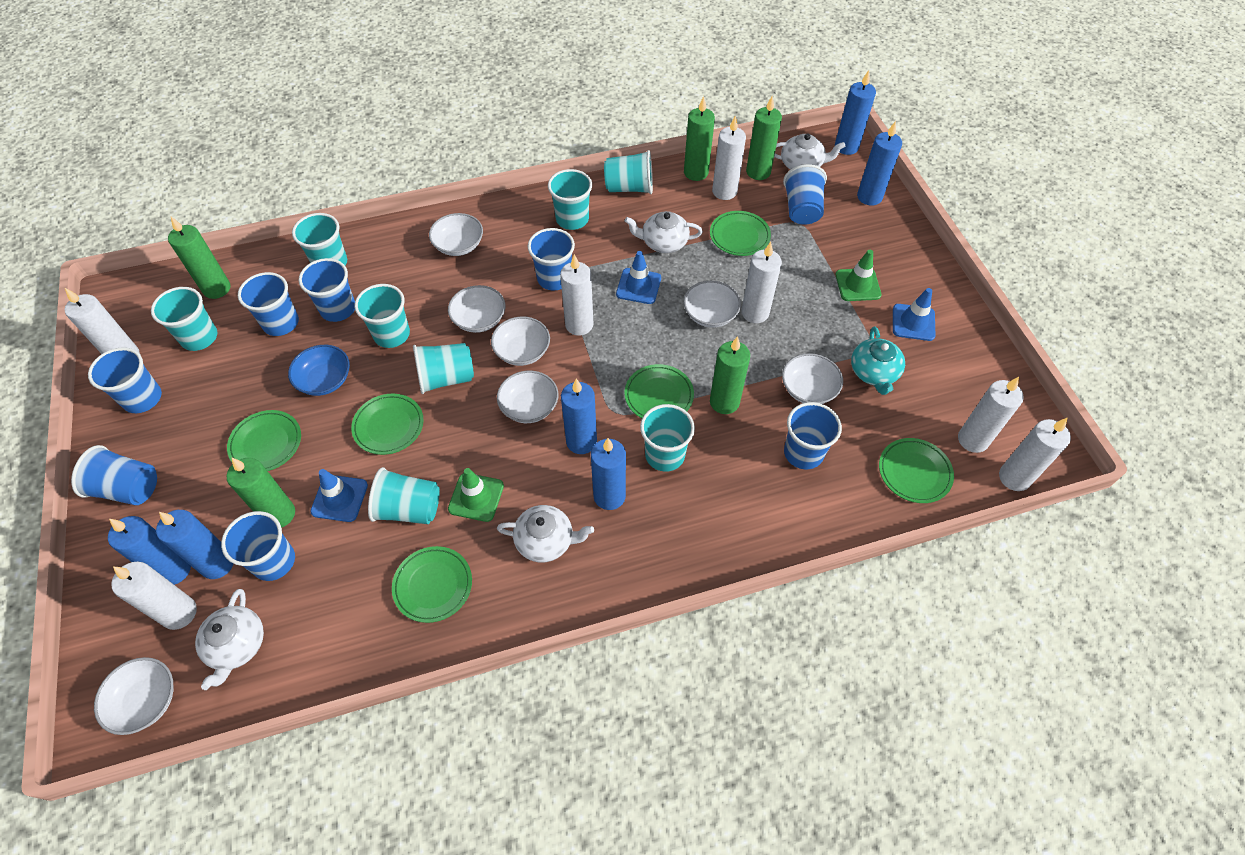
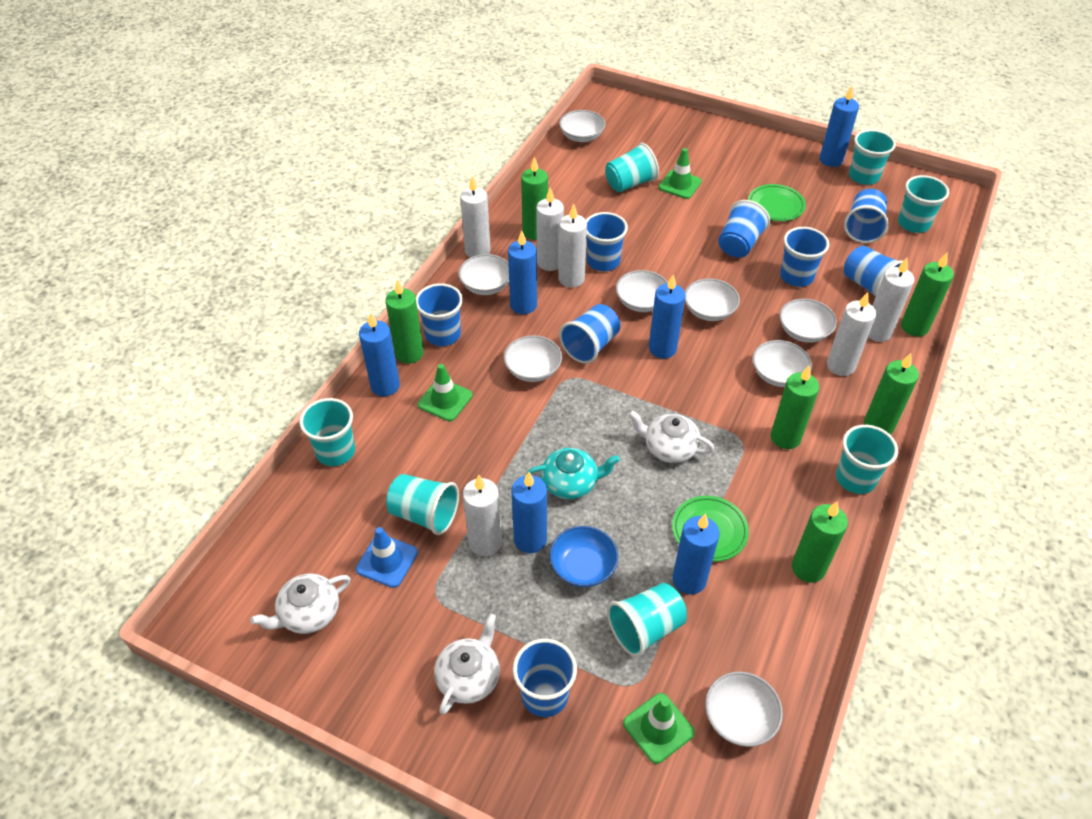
blue traffic cone: [310,469,368,522] [616,251,661,304] [893,288,936,341] = 3 -> [356,527,418,588] = 1
green candle: [168,217,231,299] [227,458,295,528] [684,96,715,181] [710,336,750,414] [746,96,782,180] = 5 -> [385,279,424,364] [521,157,548,240] [771,366,819,449] [792,502,848,583] [864,353,919,435] [901,253,954,337] = 6
green plate: [227,410,301,471] [351,394,424,455] [392,546,472,623] [624,364,694,418] [710,211,771,256] [879,438,954,503] = 6 -> [672,496,749,562] [748,184,806,221] = 2
green traffic cone: [448,468,504,522] [836,250,881,301] = 2 -> [418,364,472,421] [623,693,695,764] [658,148,702,199] = 3
turquoise cup: [151,287,217,351] [292,213,347,266] [355,284,410,348] [368,467,440,524] [413,343,474,394] [548,169,592,230] [604,150,653,194] [640,404,695,472] = 8 -> [299,398,355,466] [386,474,459,535] [605,143,659,192] [607,583,687,657] [836,425,898,494] [849,129,896,185] [898,175,949,233] = 7
white bowl: [94,657,173,735] [429,213,483,256] [448,285,506,333] [491,316,550,366] [497,370,558,423] [684,281,741,328] [782,353,843,404] = 7 -> [458,254,509,295] [504,335,562,382] [559,110,605,142] [616,270,668,312] [685,278,740,321] [705,672,783,747] [753,340,812,387] [780,299,837,343] = 8
white candle: [64,288,140,354] [111,562,197,630] [560,254,594,336] [712,116,746,200] [741,242,782,323] [958,377,1024,453] [999,417,1071,491] = 7 -> [460,176,491,258] [463,475,502,556] [536,188,564,271] [558,204,587,288] [827,292,876,376] [868,258,914,342] = 6
white teapot: [195,589,264,690] [497,505,594,562] [625,211,703,253] [774,134,845,170] = 4 -> [250,574,351,634] [434,613,500,715] [628,410,714,463] = 3

